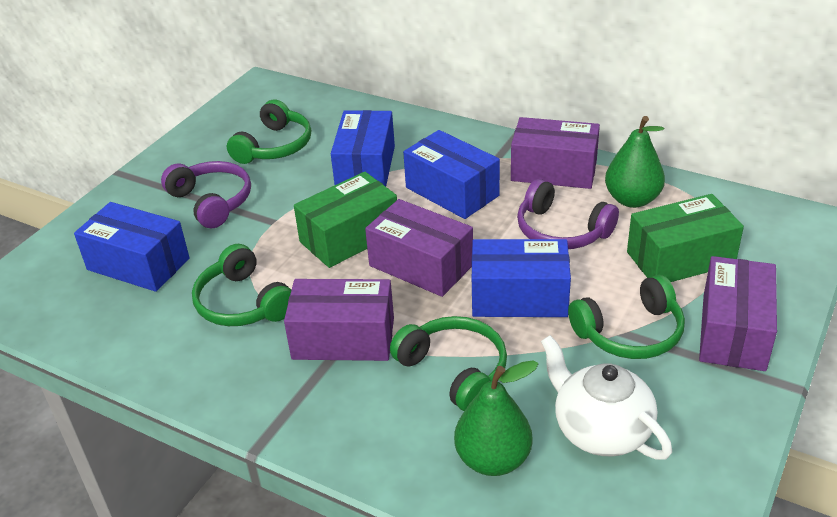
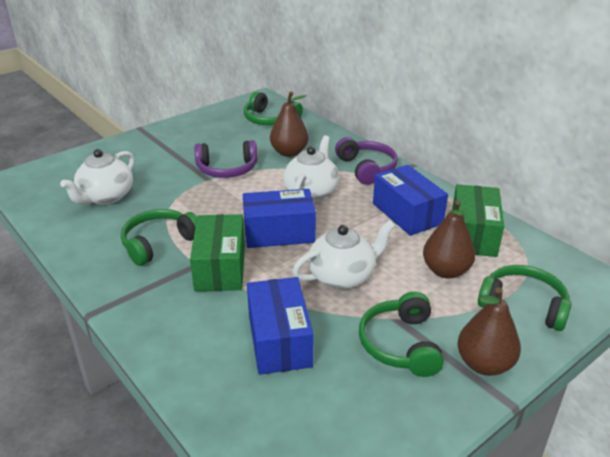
blue box: [74,202,190,292] [331,110,395,187] [403,130,500,219] [472,239,571,317] = 4 -> [243,189,316,248] [247,277,313,375] [373,165,448,236] = 3
brown pear: none = 0 -> [270,91,308,157] [423,200,475,279] [457,287,521,376] = 3
green pear: [454,360,538,476] [605,116,665,208] = 2 -> none = 0
purple box: [284,279,394,361] [365,199,473,297] [511,117,600,189] [699,256,777,371] = 4 -> none = 0
white teapot: [541,335,672,460] = 1 -> [60,149,135,205] [283,135,339,202] [292,220,395,289] = 3

